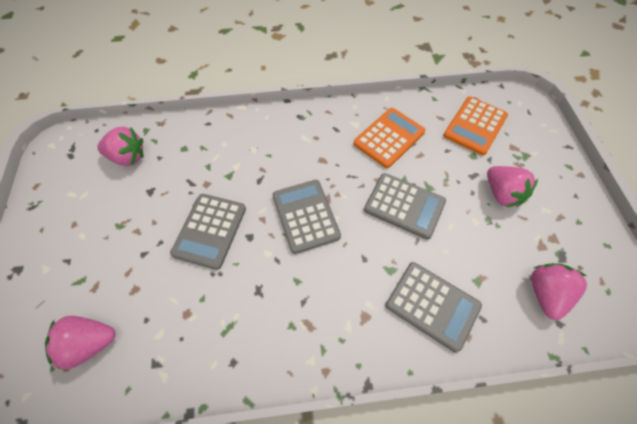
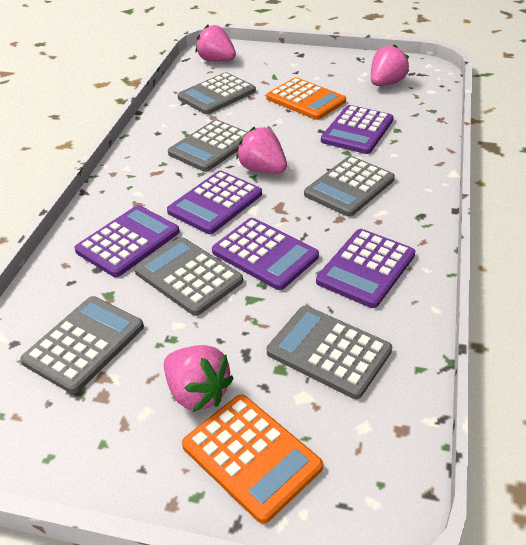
grey calculator: [170,194,246,270] [273,180,341,254] [364,173,446,240] [386,262,482,353] = 4 -> [20,296,144,394] [134,237,243,316] [168,120,248,172] [178,72,256,114] [267,306,392,399] [304,156,395,217] = 6
purple calculator: none = 0 -> [74,205,179,277] [167,170,262,234] [212,218,319,290] [316,229,415,308] [321,105,393,154] = 5

